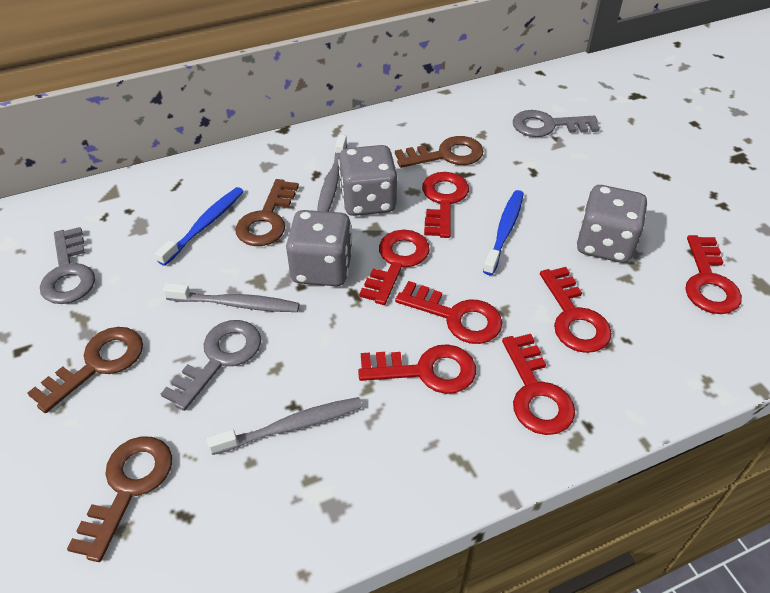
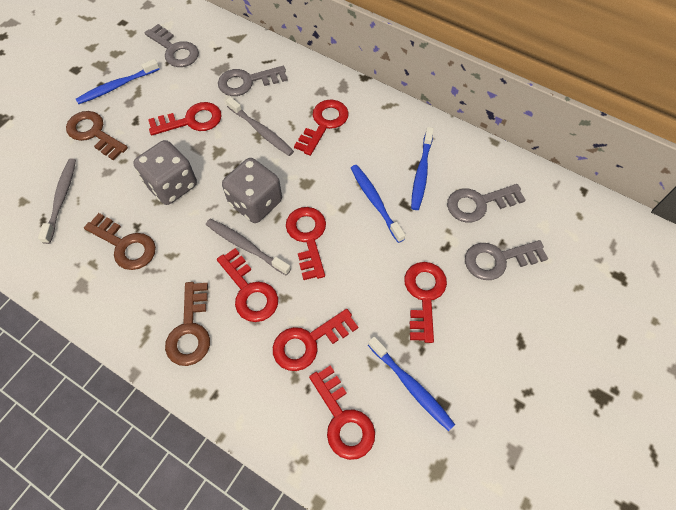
blue toothbrush: [155,187,244,266] [483,190,524,275] = 2 -> [76,59,160,104] [351,165,405,243] [368,337,455,431] [411,127,434,210] = 4
brown key: [27,327,143,413] [67,436,172,562] [235,179,299,246] [395,136,484,168] = 4 -> [66,111,128,160] [84,213,156,270] [165,282,210,366] = 3
grey dice: [286,210,353,286] [338,145,397,216] [576,185,647,263] = 3 -> [133,140,197,205] [222,158,282,223] = 2
grey key: [40,227,95,304] [161,320,261,411] [513,110,600,137] = 3 -> [145,24,199,67] [218,66,288,96] [447,184,526,222] [465,240,548,280] = 4

